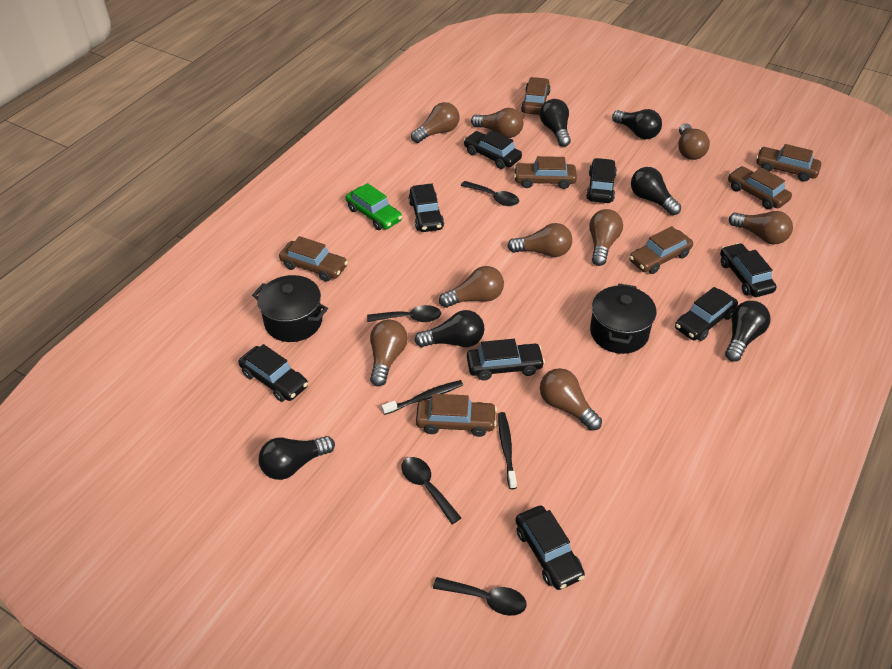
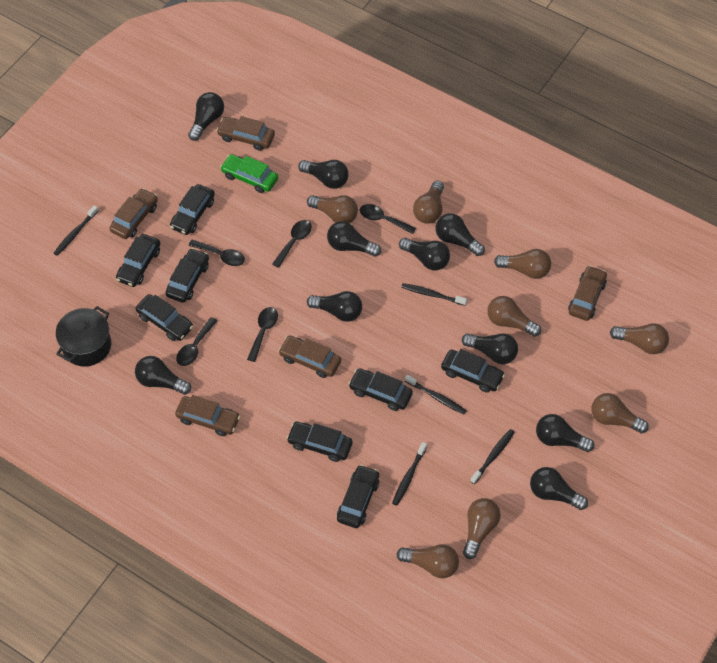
black light bulb: [259,436,335,480] [415,310,484,347] [540,99,571,147] [612,109,662,140] [631,167,681,215] [725,301,770,362] = 6 -> [135,356,191,395] [188,92,224,141] [298,160,349,189] [307,291,362,322] [327,221,381,257] [399,238,450,270] [436,213,485,256] [462,333,518,364] [530,467,588,510] [536,414,594,452] = 10
black pot: [252,275,328,342] [590,283,656,354] = 2 -> [56,306,111,367] = 1
black spoon: [367,305,441,322] [401,457,461,524] [433,577,526,616] [461,181,519,206] = 4 -> [176,317,217,366] [188,240,245,266] [247,307,278,362] [272,220,312,268] [360,204,416,234] = 5
black toothbrush: [382,380,463,415] [498,412,517,489] = 2 -> [54,205,98,256] [392,442,427,506] [401,283,467,306] [405,375,467,414] [470,429,515,484] = 5
brown car: [279,236,348,282] [416,394,497,437] [514,156,577,189] [521,77,551,115] [629,226,693,274] [728,166,792,209] [756,144,821,182] = 7 -> [109,188,158,239] [175,395,240,436] [216,116,275,151] [278,336,341,378] [568,266,607,321] = 5
brown light bulb: [370,320,408,386] [411,102,459,143] [439,266,504,308] [471,108,524,138] [507,223,572,257] [540,368,602,431] [589,209,623,266] [678,123,710,160] [729,211,793,245] = 9 -> [307,195,358,223] [396,544,459,578] [413,181,444,224] [463,498,501,559] [487,296,541,337] [494,249,551,279] [591,393,649,433] [610,323,669,354] = 8

